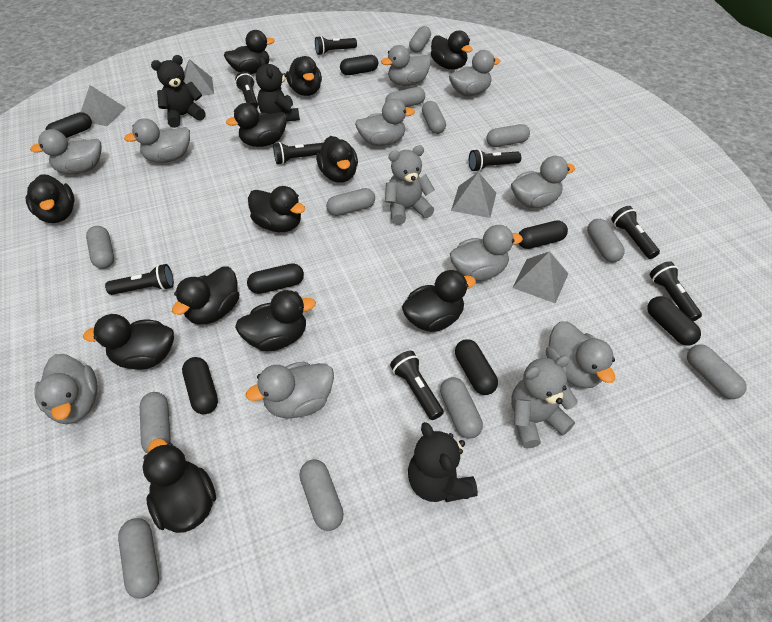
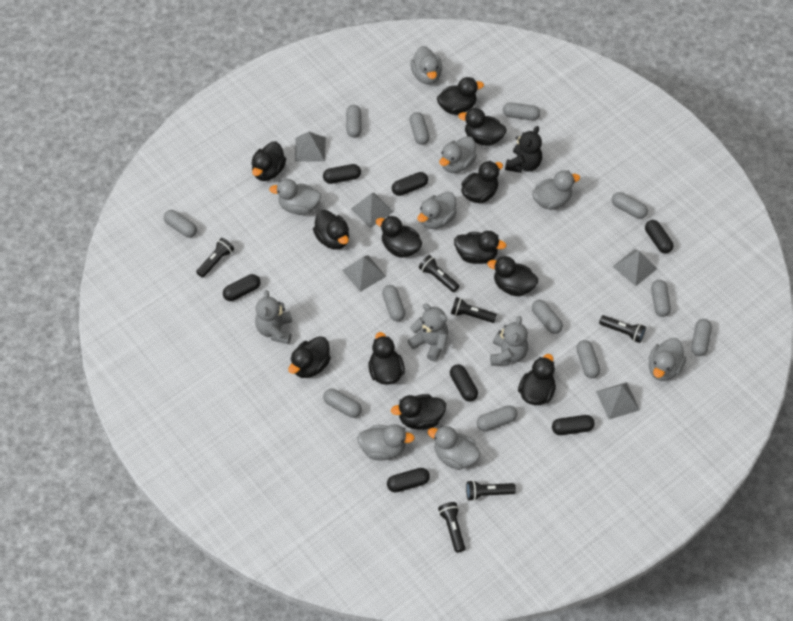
black flashlight: [105,264,174,295] [235,71,258,109] [273,142,323,164] [315,36,357,55] [390,351,444,420] [469,149,521,172] [611,206,660,259] [650,261,702,321] = 8 -> [196,238,234,278] [419,255,459,292] [438,502,465,553] [451,297,497,323] [466,480,516,501] [599,315,646,343] = 6
black teddy bear: [151,55,206,128] [256,57,300,122] [408,422,478,502] = 3 -> [505,126,542,173] = 1
grey duck: [30,129,102,174] [34,354,98,424] [124,118,190,163] [246,362,334,419] [355,99,415,146] [381,45,431,86] [449,50,501,96] [450,225,523,281] [511,156,575,208] [546,321,615,389] = 10 -> [269,179,321,215] [357,424,415,461] [410,46,442,84] [418,192,457,229] [428,426,481,470] [439,136,477,173] [532,170,580,210] [648,338,686,381] = 8
grey pyramid: [81,85,126,126] [183,59,214,96] [451,172,496,218] [512,251,568,303] = 4 -> [295,132,326,161] [342,255,386,292] [351,193,394,228] [596,382,640,419] [612,249,657,286] = 5
grey teddy bear: [385,145,435,225] [511,355,578,448] = 2 -> [255,290,292,344] [408,304,448,361] [490,316,528,366] = 3

